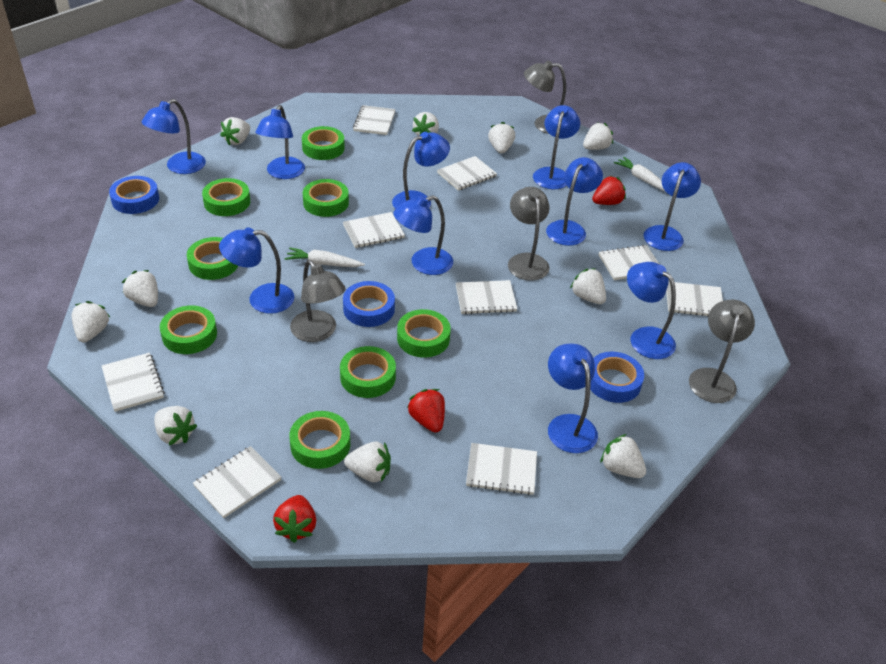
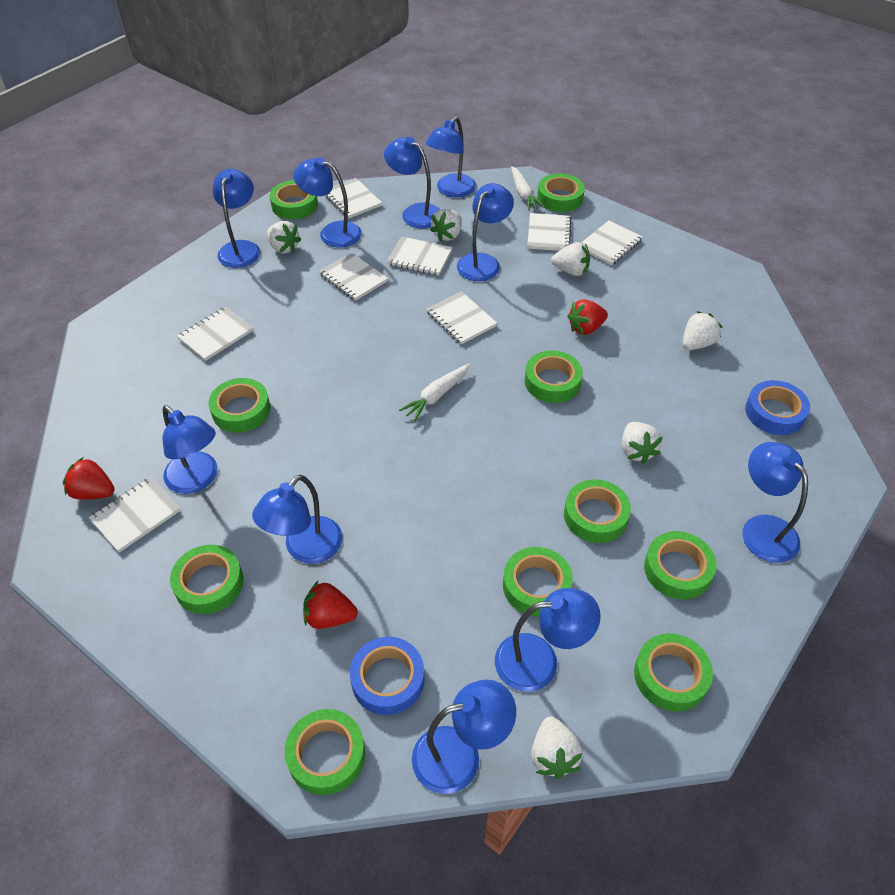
blue tape: [109,176,159,214] [343,281,395,327] [590,352,644,403] = 3 -> [350,637,424,715] [745,380,810,435] = 2
green tape: [160,305,217,354] [187,237,238,280] [202,178,250,216] [289,411,350,469] [302,126,345,160] [303,179,349,217] [340,346,396,398] [397,309,451,358] = 8 -> [170,545,243,614] [209,378,270,433] [270,180,318,219] [285,709,365,795] [503,547,573,617] [525,350,583,403] [537,173,585,212] [564,479,631,543] [634,633,713,712] [644,531,716,600] = 10
grey lamp: [290,260,346,342] [508,187,550,281] [524,61,566,134] [689,300,755,403] = 4 -> none = 0
white notebook: [102,353,165,412] [193,446,282,518] [343,212,405,248] [353,105,396,135] [437,156,497,191] [456,280,517,314] [466,443,537,495] [599,245,660,280] [666,281,723,316] = 9 -> [89,477,181,553] [177,307,253,361] [319,253,388,301] [324,178,382,219] [387,237,453,275] [426,291,497,344] [527,213,571,251] [581,220,643,265] = 8
white strawberry: [72,301,110,343] [122,270,158,307] [154,406,197,445] [220,117,250,145] [344,442,391,482] [412,112,439,136] [488,122,515,153] [570,268,606,304] [583,123,613,150] [600,434,646,478] = 10 -> [267,221,302,253] [430,209,462,242] [531,716,583,779] [551,242,590,276] [622,422,663,464] [683,311,722,350] = 6

